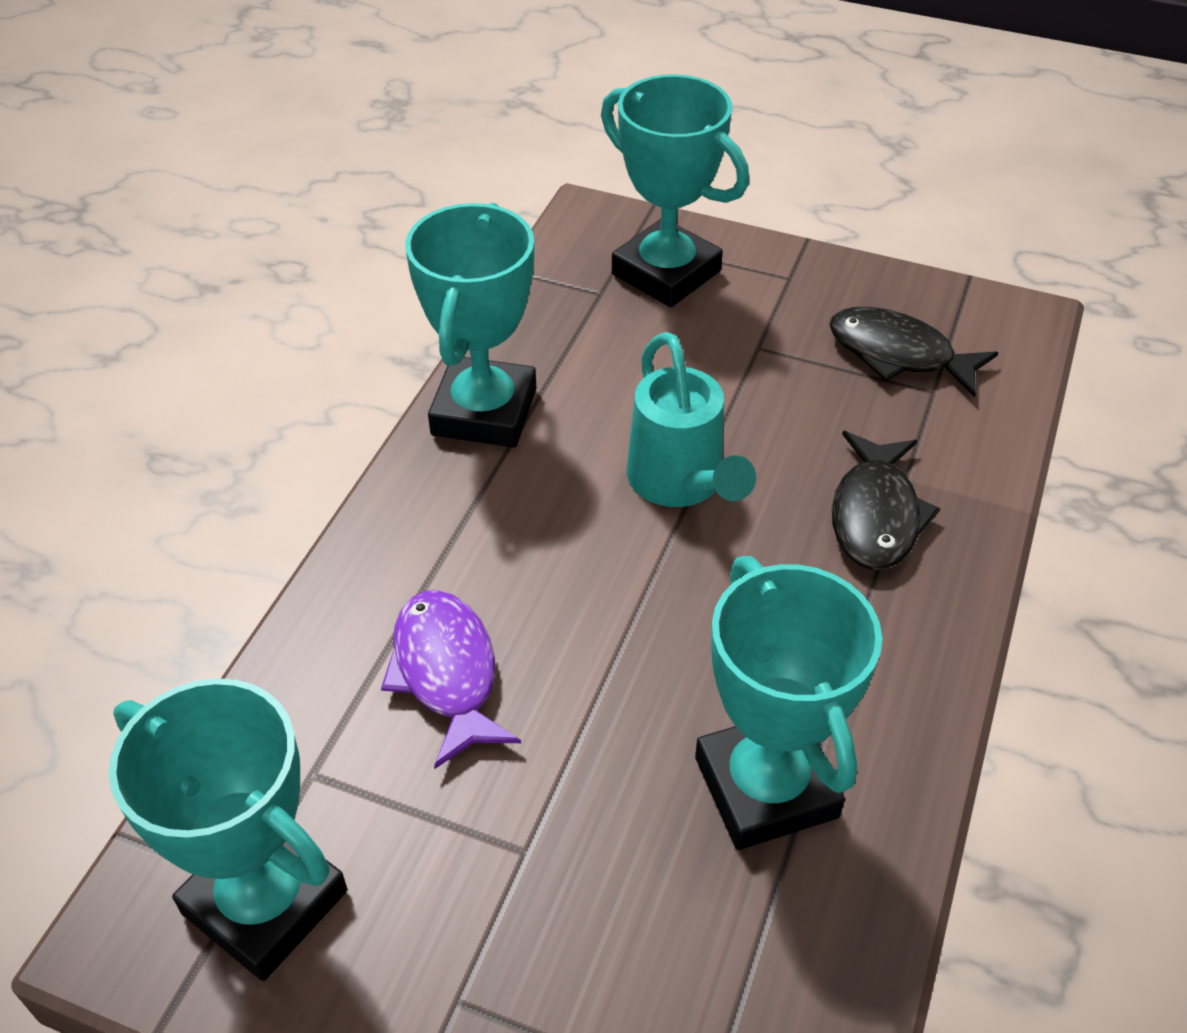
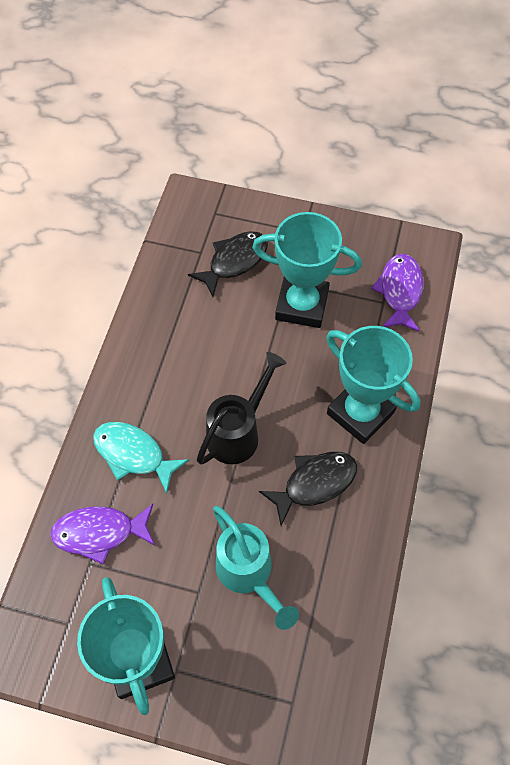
black watering can: none = 0 -> [197,352,286,465] = 1
purple fish: [381,590,521,769] = 1 -> [50,504,155,564] [371,254,424,332] = 2
turquoise fish: none = 0 -> [93,422,189,494] = 1
turquoise trophy: [109,678,347,981] [405,203,536,448] [601,74,749,307] [695,556,882,850] = 4 -> [77,577,175,715] [252,212,362,328] [326,326,421,444] = 3

